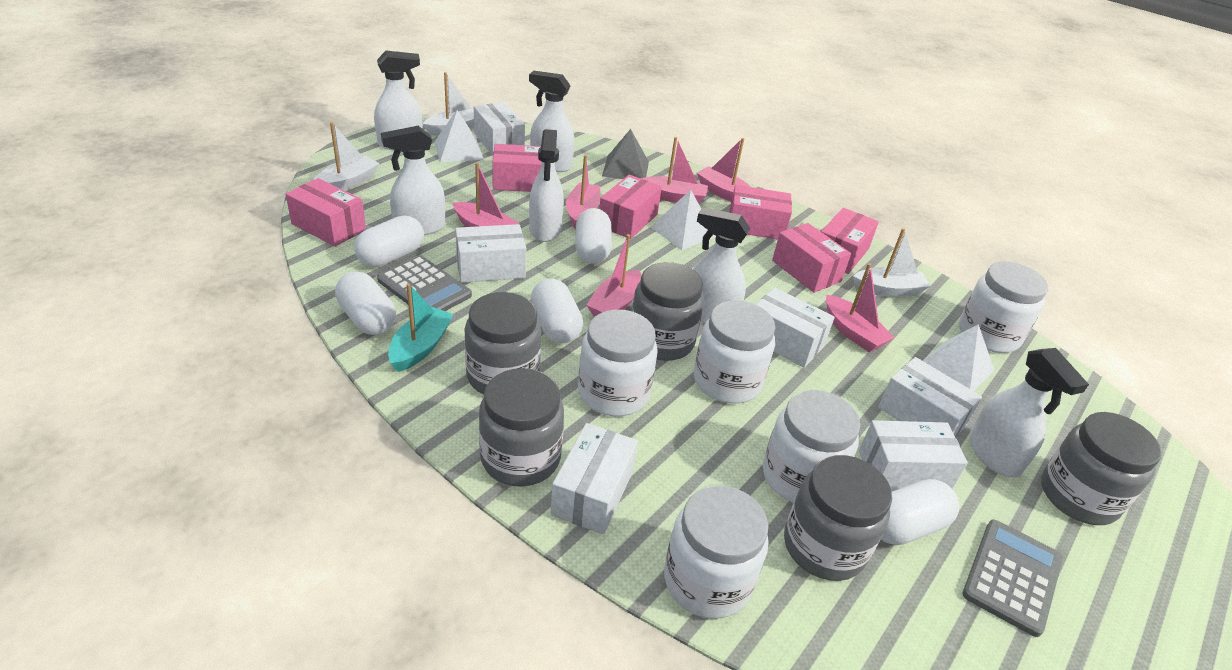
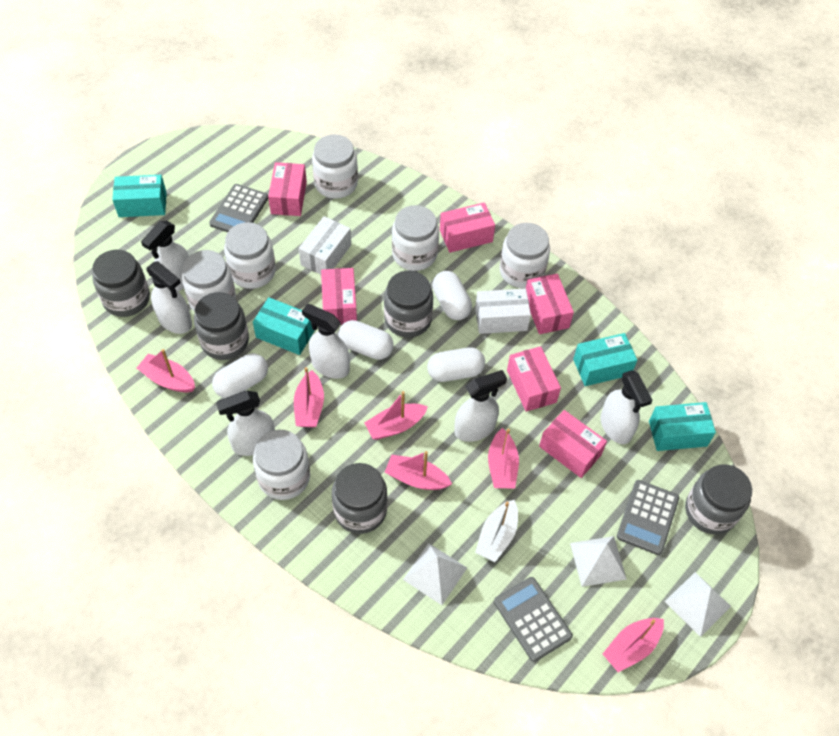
grey calculator: [377,255,472,311] [963,519,1063,637] = 2 -> [209,184,268,232] [494,577,573,662] [617,480,679,555] = 3
grey pyramid: [602,129,649,179] = 1 -> none = 0
turquoise boat: [388,283,454,372] = 1 -> none = 0
turquoise box: none = 0 -> [112,175,167,217] [253,297,315,355] [573,333,637,386] [649,402,716,451] = 4
white boat: [313,122,380,190] [423,72,474,135] [853,228,930,297] = 3 -> [475,500,518,562] = 1
white box: [455,224,526,283] [474,102,525,156] [551,423,638,534] [755,287,835,368] [859,420,968,491] [878,357,982,438] = 6 -> [299,216,351,274] [475,289,531,334] = 2
white capsule: [335,272,396,335] [354,216,424,267] [531,278,583,343] [575,208,612,264] [881,479,959,545] = 5 -> [212,353,268,398] [338,320,394,360] [427,347,485,382] [432,271,472,320] = 4
white jar: [578,309,658,416] [664,486,768,619] [694,300,775,404] [763,390,860,503] [959,261,1048,353] = 5 -> [182,250,236,312] [224,222,276,289] [253,430,310,500] [312,135,358,199] [392,205,439,271] [499,223,550,288] = 6

